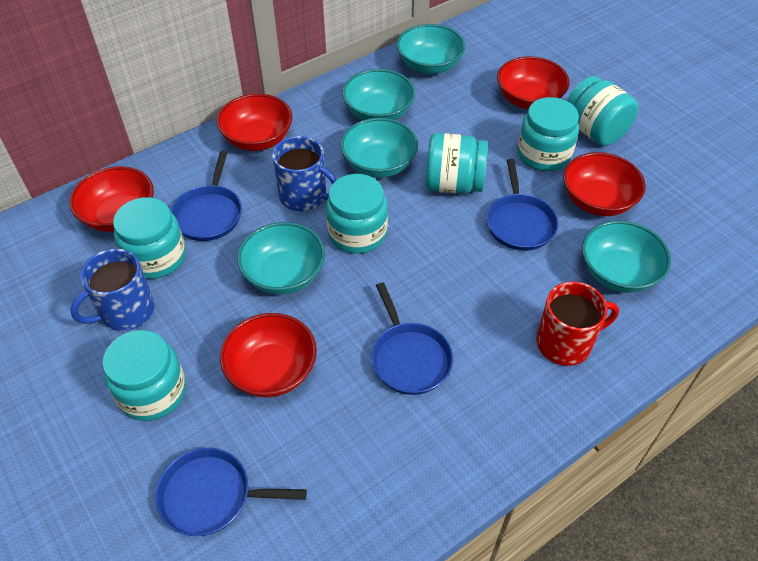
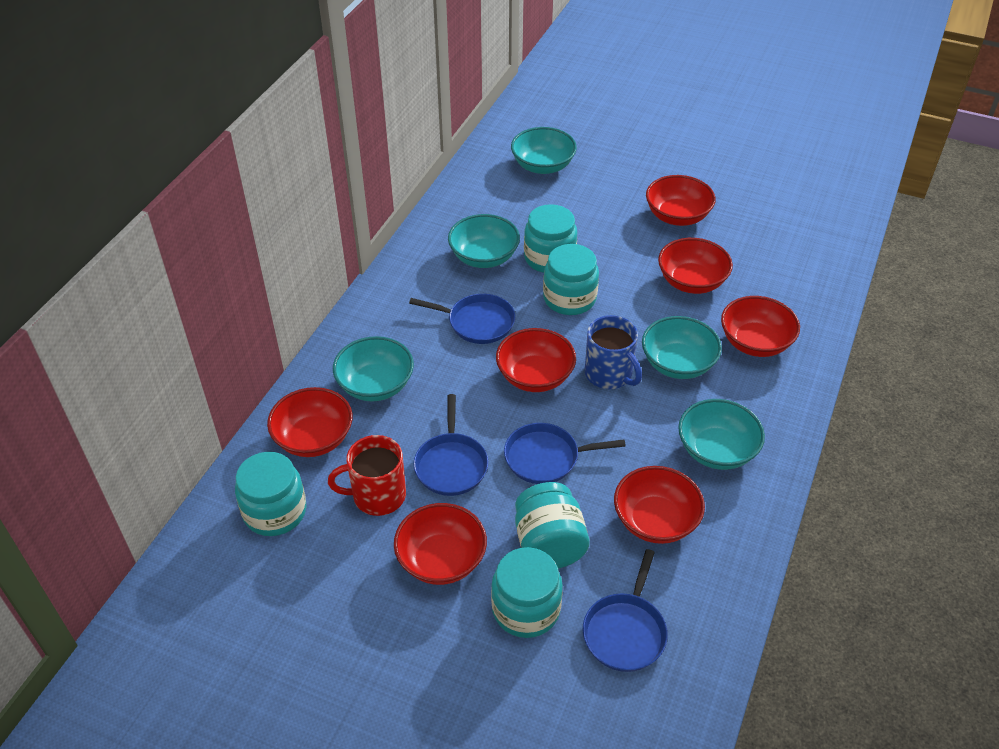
blue mug: [70,249,154,331] [272,136,337,211] = 2 -> [585,315,642,389] = 1
red bowl: [69,166,154,232] [217,94,292,151] [220,313,317,398] [497,56,570,109] [563,152,646,216] = 5 -> [267,387,353,457] [394,503,487,585] [496,328,576,392] [614,466,705,544] [646,175,716,226] [658,238,733,294] [721,296,800,357] = 7
turquoise jar: [102,330,186,421] [113,197,186,279] [326,174,388,254] [426,133,488,194] [517,97,579,171] [567,76,638,146] = 6 -> [235,452,306,536] [491,547,563,638] [515,482,590,569] [524,204,577,273] [543,244,599,315] = 5

